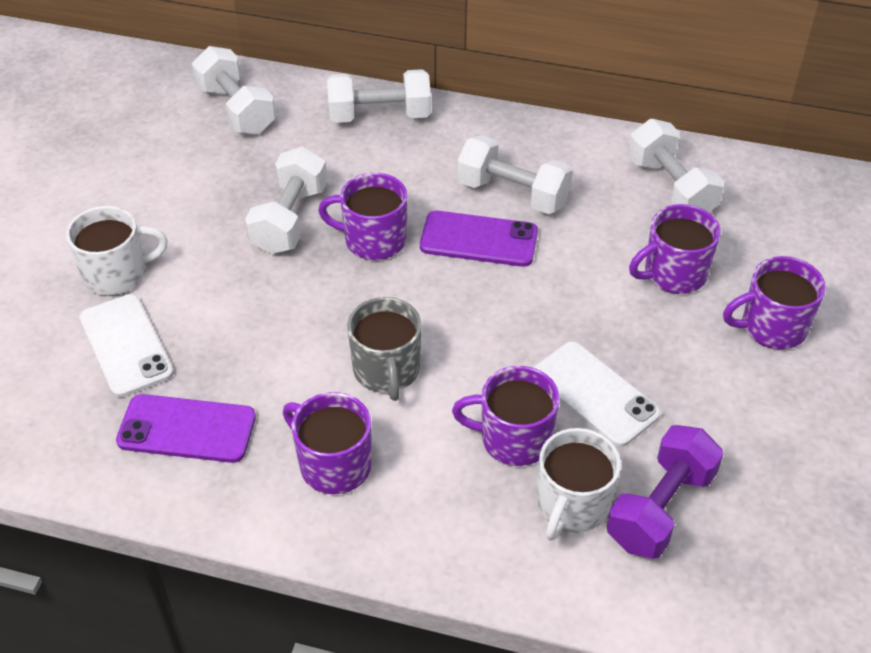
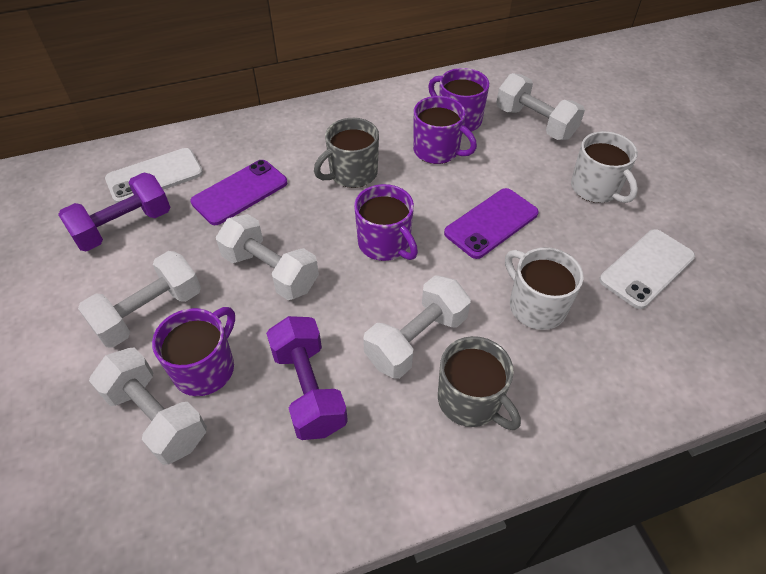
grey mug: [347,297,422,401] = 1 -> [314,118,379,188] [438,336,521,430] = 2
purple dumbbell: [607,425,724,559] = 1 -> [58,173,170,252] [266,316,348,440] = 2
purple mug: [283,392,372,494] [318,173,407,260] [452,366,560,466] [629,204,721,294] [723,256,826,349] = 5 -> [152,307,235,396] [354,184,418,261] [413,96,477,164] [428,68,489,134] = 4

